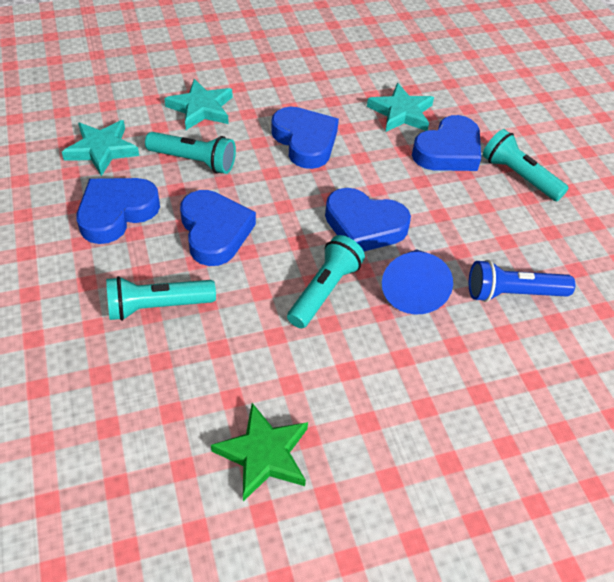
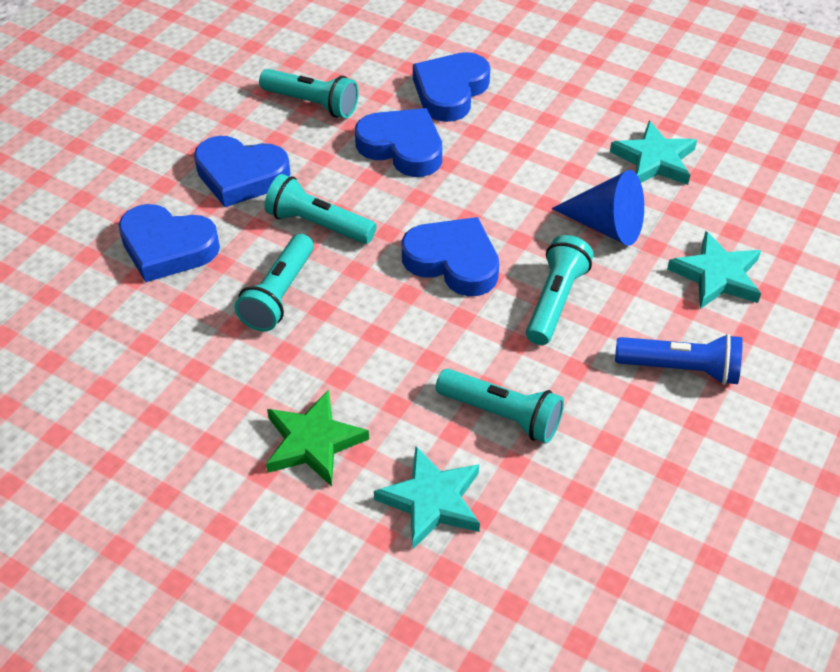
turquoise flashlight: [106,276,216,321] [145,132,236,174] [287,235,365,329] [483,129,569,201] = 4 -> [235,234,314,331] [259,69,359,118] [265,174,376,244] [436,369,564,443] [526,235,593,345] = 5

